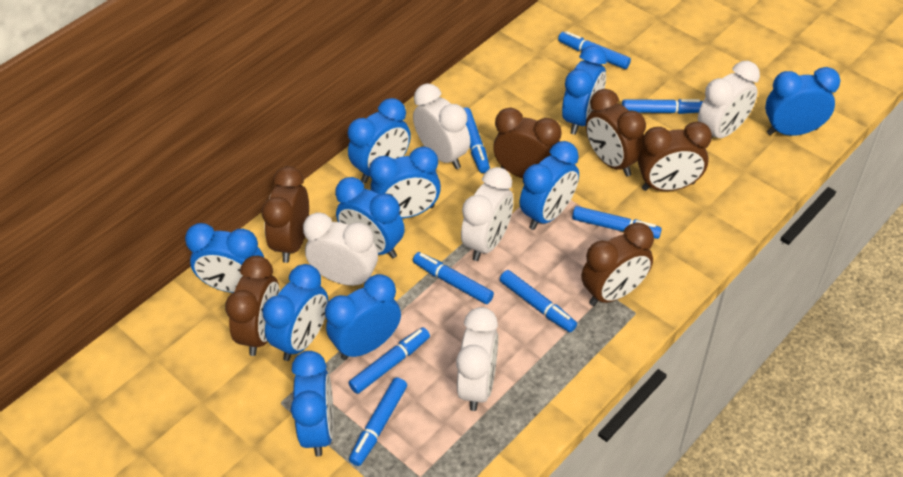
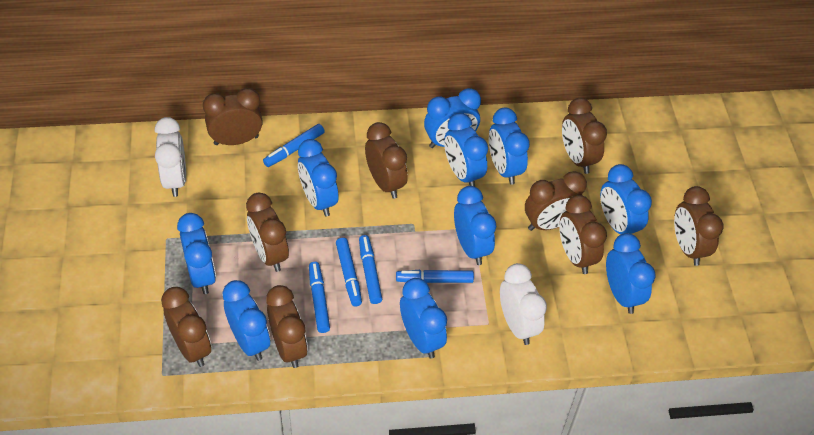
blue marker: [349,327,430,394] [349,378,407,466] [413,252,494,304] [463,107,490,173] [500,270,577,332] [558,31,631,69] [572,206,662,239] [622,99,703,114] = 8 -> [263,124,325,167] [309,262,330,333] [336,238,362,307] [359,235,382,304] [396,270,474,283] = 5
brown clock: [225,255,280,356] [262,166,309,263] [493,108,562,179] [581,222,654,306] [586,89,646,176] [638,121,712,191] = 6 -> [161,287,211,367] [203,88,263,145] [246,193,289,272] [266,285,308,368] [365,122,408,199] [525,171,587,231] [559,195,607,274] [562,98,607,174] [674,186,723,266] = 9
white clock: [303,212,378,286] [413,84,470,169] [456,307,498,411] [461,167,513,261] [698,61,760,138] = 5 -> [155,117,186,197] [500,263,547,345] = 2

